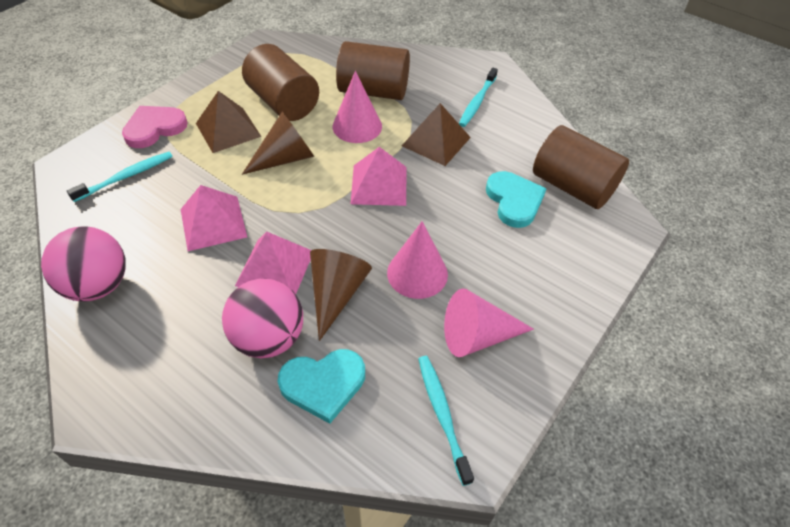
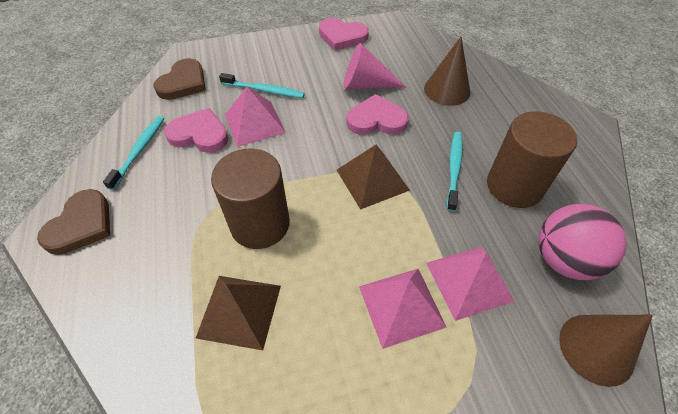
brown cylinder: [242,44,319,121] [336,41,410,100] [533,125,629,209] = 3 -> [211,149,290,249] [487,111,577,208] = 2
brown heart: none = 0 -> [37,189,110,255] [153,58,206,100] = 2
pink ball: [41,226,126,301] [222,279,303,358] = 2 -> [539,204,627,280] = 1
pink cone: [333,71,382,143] [387,221,448,299] [444,288,534,357] = 3 -> [343,43,406,90] = 1
pink heart: [122,106,188,148] = 1 -> [164,108,229,152] [319,18,369,50] [346,94,409,135] = 3
turquoise heart: [278,349,365,424] [486,171,547,228] = 2 -> none = 0

